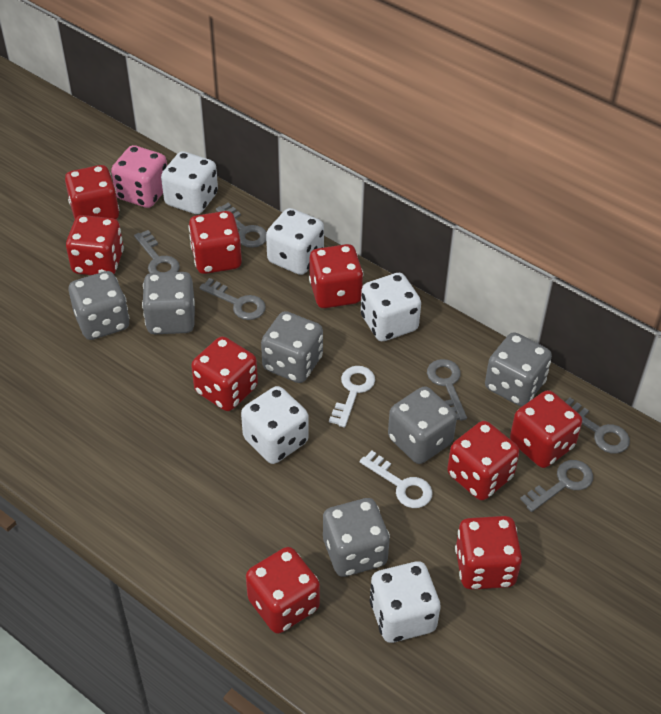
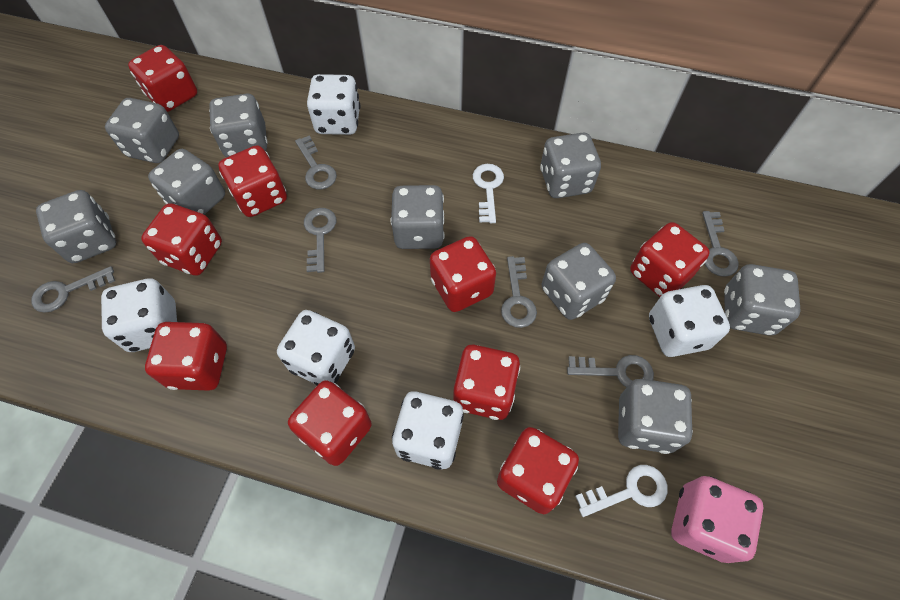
grey dice: [69,271,130,340] [142,272,195,334] [261,311,323,383] [323,498,390,577] [388,386,457,464] [485,332,552,406] = 6 -> [36,190,116,263] [105,98,179,163] [148,149,225,215] [209,94,268,157] [391,185,445,249] [540,133,601,198] [542,243,616,320] [618,379,693,454] [724,264,801,335] = 9

